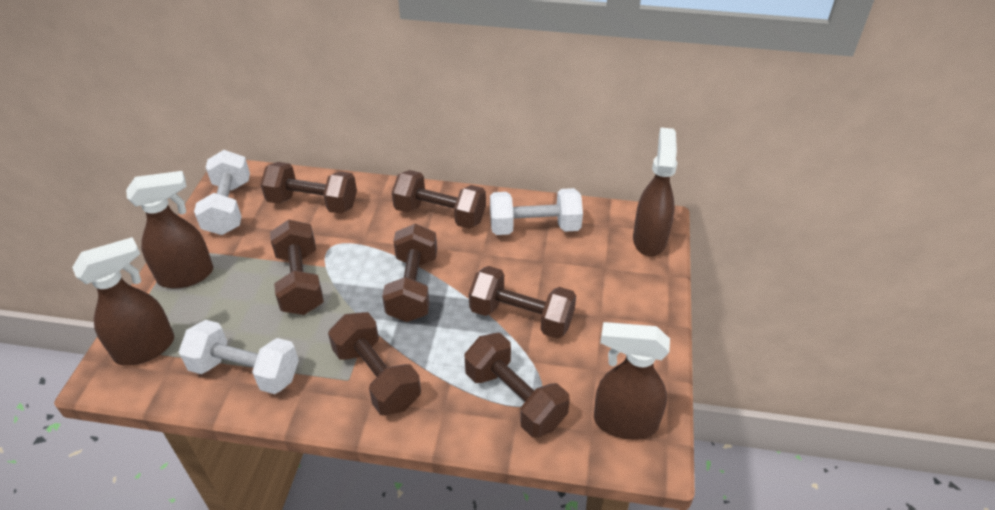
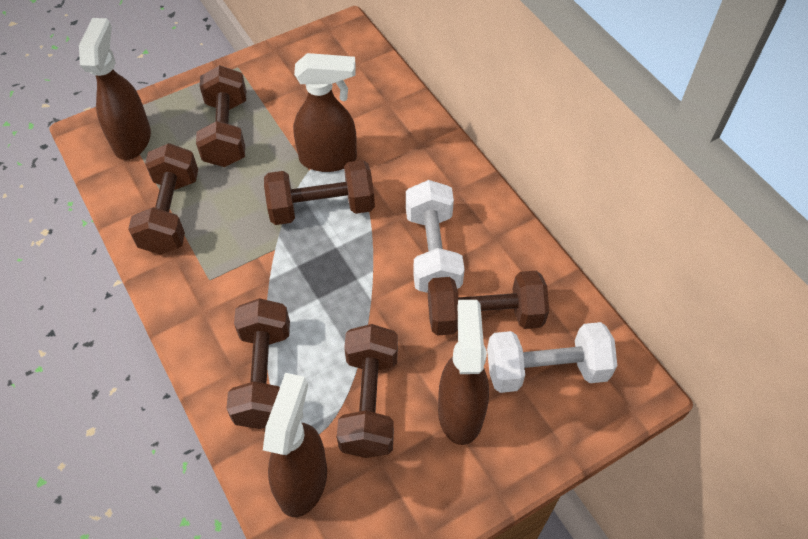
brown dumbbell: [260,162,357,214] [270,220,324,315] [328,312,421,416] [382,224,437,322] [392,170,486,229] [464,333,570,438] [469,266,576,339] = 7 -> [128,143,198,255] [196,65,246,167] [226,298,290,429] [264,160,375,225] [337,324,398,458] [428,271,549,336] = 6
white dumbbell: [179,320,299,394] [194,150,250,235] [490,188,583,235] = 3 -> [406,180,465,293] [487,322,617,393] = 2

